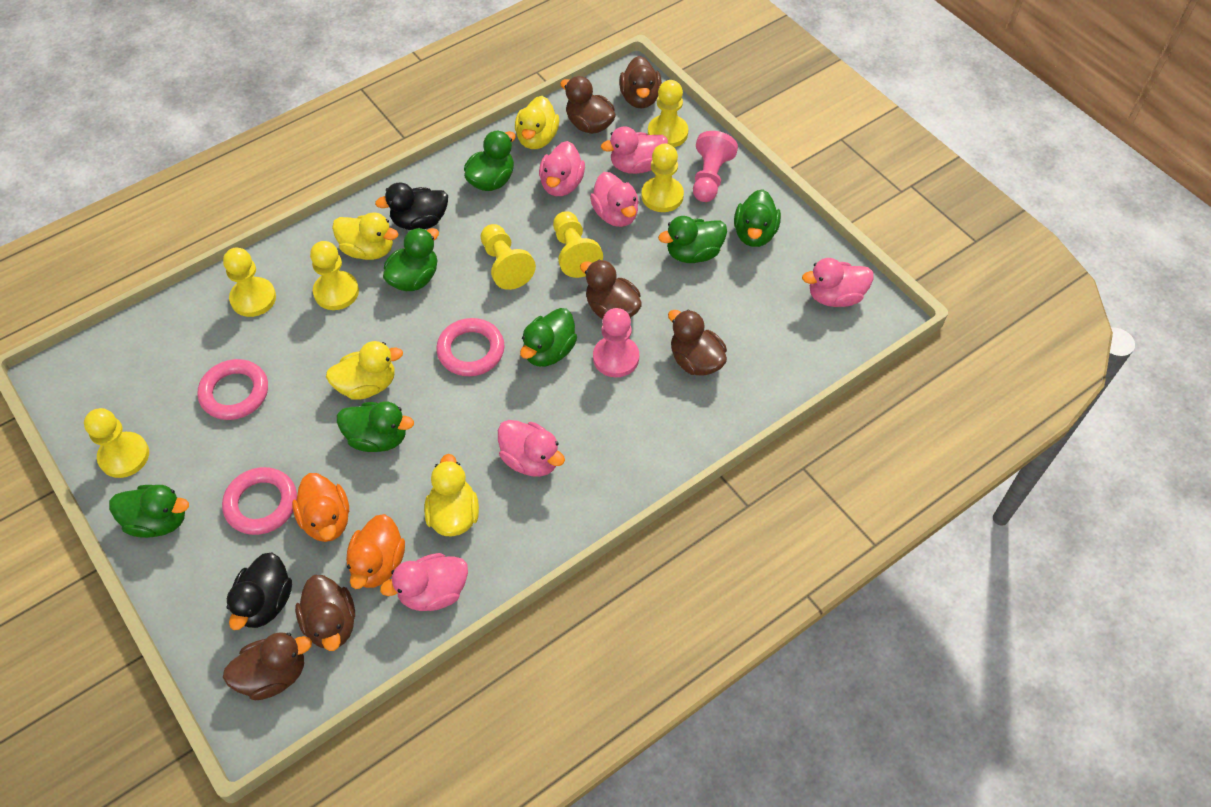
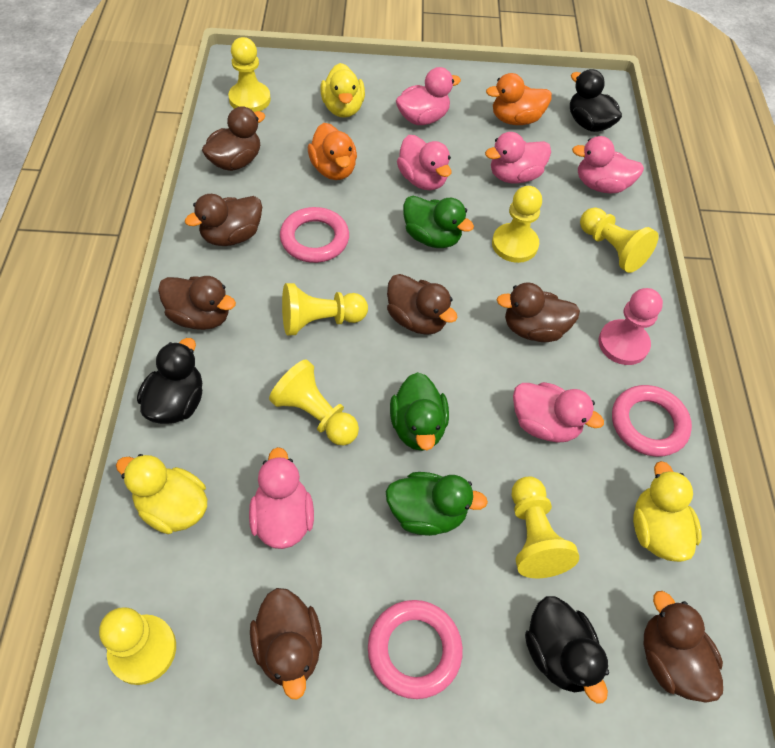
black duck: [227,552,292,630] [375,182,448,230] = 2 -> [137,338,202,424] [525,596,609,703] [570,69,622,132] = 3
brown duck: [223,632,312,700] [295,575,355,651] [560,76,615,134] [580,260,642,319] [619,56,662,109] [668,310,727,376] = 6 -> [158,276,236,330] [185,194,262,246] [202,106,265,171] [250,588,322,700] [387,274,458,335] [497,282,580,342] [644,591,723,703] = 7
green duck: [109,485,189,538] [337,401,414,452] [383,228,439,291] [464,130,516,191] [520,308,577,367] [658,216,727,263] [734,189,781,247] = 7 -> [386,472,488,536] [390,372,449,451] [403,196,474,248] = 3
pink pawn: [593,308,639,377] [693,131,738,202] = 2 -> [598,288,663,365] = 1
yellow duck: [326,341,403,400] [332,212,399,260] [424,454,479,536] [515,96,559,149] = 4 -> [116,454,207,534] [321,63,365,118] [633,461,702,562] = 3

